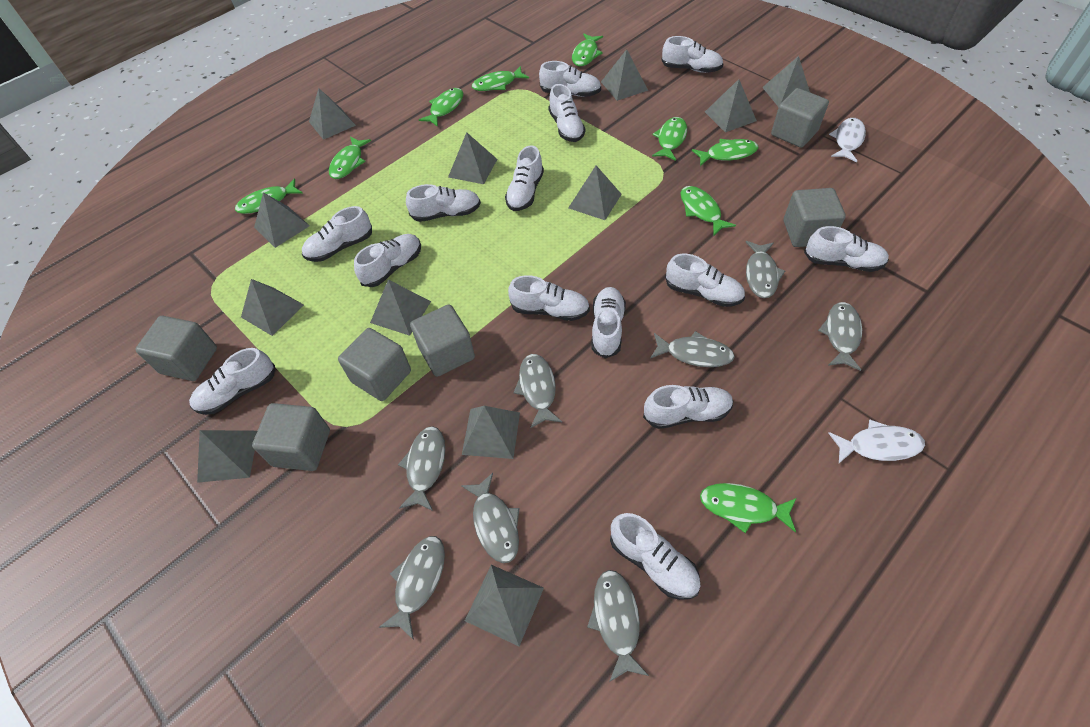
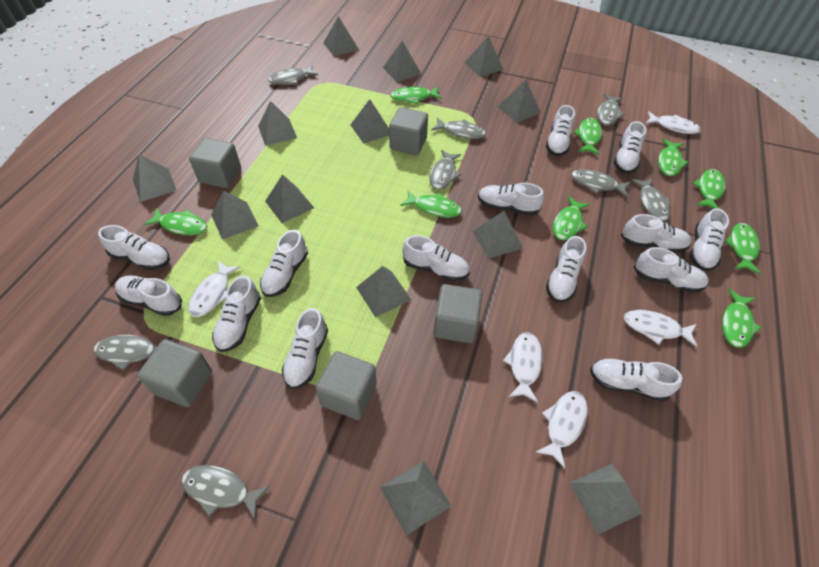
grey cube: [135,316,217,381] [252,403,330,471] [338,328,411,401] [410,304,475,377] [771,88,829,148] [784,188,846,247] = 6 -> [137,339,212,407] [189,138,241,188] [315,351,377,420] [389,107,428,155] [434,284,482,343] = 5
grey pyramid: [197,430,257,483] [241,279,304,336] [254,192,310,248] [309,88,356,140] [370,280,431,336] [448,132,497,184] [462,406,520,459] [465,565,544,646] [568,165,622,220] [601,49,648,101] [705,79,757,132] [762,56,810,107] = 12 -> [133,155,177,202] [211,191,259,239] [258,101,297,146] [265,174,314,223] [323,16,359,56] [351,99,389,144] [356,266,411,317] [380,461,451,536] [383,41,421,82] [465,36,504,77] [473,211,523,258] [498,80,541,123] [569,464,642,535] = 13
white fish: [828,420,925,463] [829,118,866,162] = 2 -> [188,261,240,317] [503,332,543,403] [536,391,588,468] [624,310,697,347] [645,111,701,134] = 5

